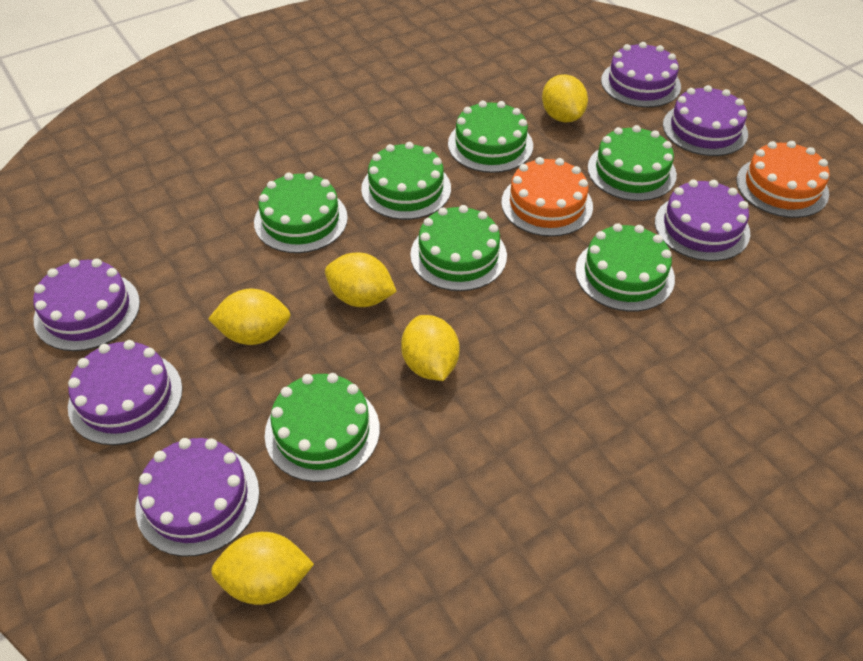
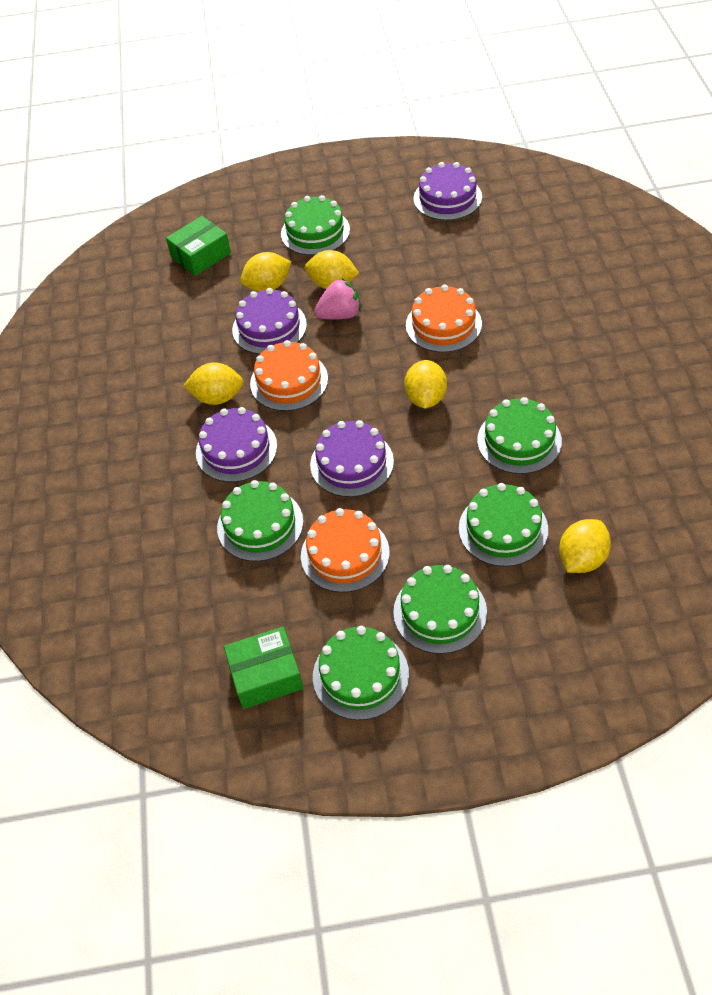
green box: none = 0 -> [166,216,231,276] [224,626,303,709] = 2
green cake: [254,172,348,253] [265,373,380,482] [361,142,451,220] [410,205,507,291] [448,100,533,173] [575,223,675,312] [588,125,677,201] = 7 -> [217,480,303,562] [281,195,350,255] [313,626,409,720] [393,565,487,654] [459,483,548,567] [477,397,562,474] = 6
orange cake: [501,157,593,237] [736,141,830,218] = 2 -> [250,340,328,411] [301,508,390,593] [406,285,482,353] = 3
pink strawberry: none = 0 -> [314,278,361,320] = 1
purple cake: [33,259,140,351] [68,340,183,445] [135,438,259,557] [601,42,681,107] [655,179,750,261] [663,85,748,156] = 6 -> [196,407,277,482] [232,288,307,354] [310,420,394,497] [414,162,482,221] = 4

